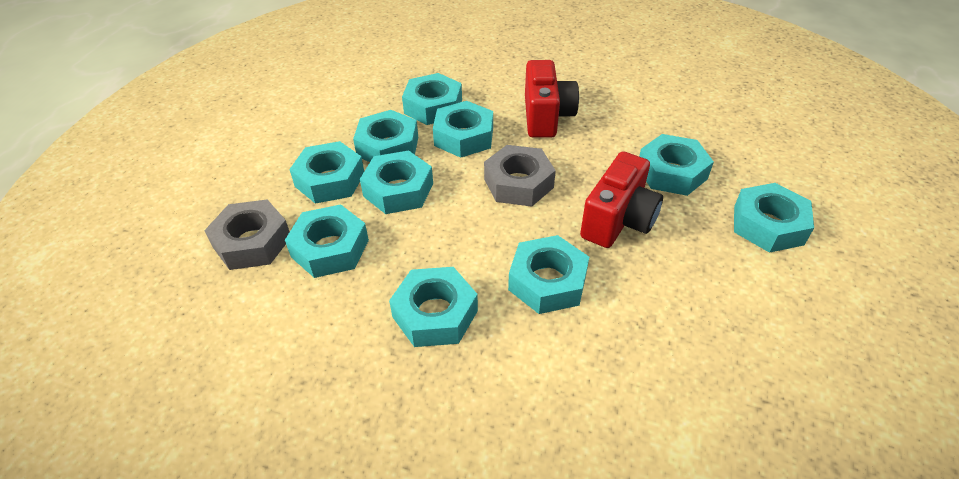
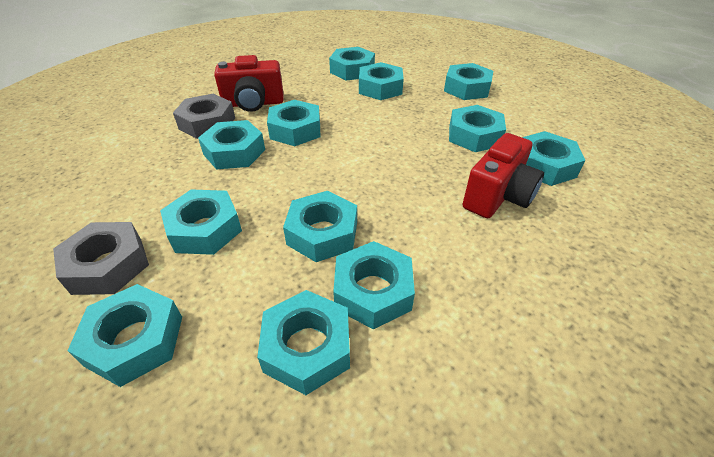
turquoise nut: [285,204,369,278] [289,141,364,204] [353,110,418,162] [360,150,433,214] [389,267,478,347] [402,73,462,125] [433,101,493,158] [508,235,589,314] [639,134,714,196] [734,183,814,253] = 10 -> [68,284,182,387] [160,189,242,255] [198,120,265,170] [257,290,350,395] [267,100,320,146] [283,191,357,262] [329,47,375,80] [333,241,415,329] [359,62,404,100] [444,63,493,100] [449,105,506,152] [522,131,585,186] = 12

